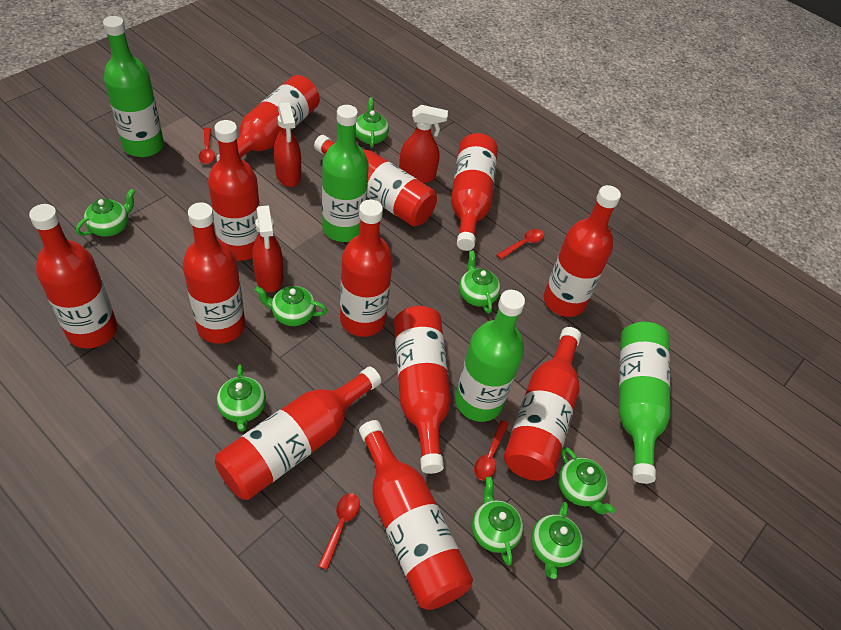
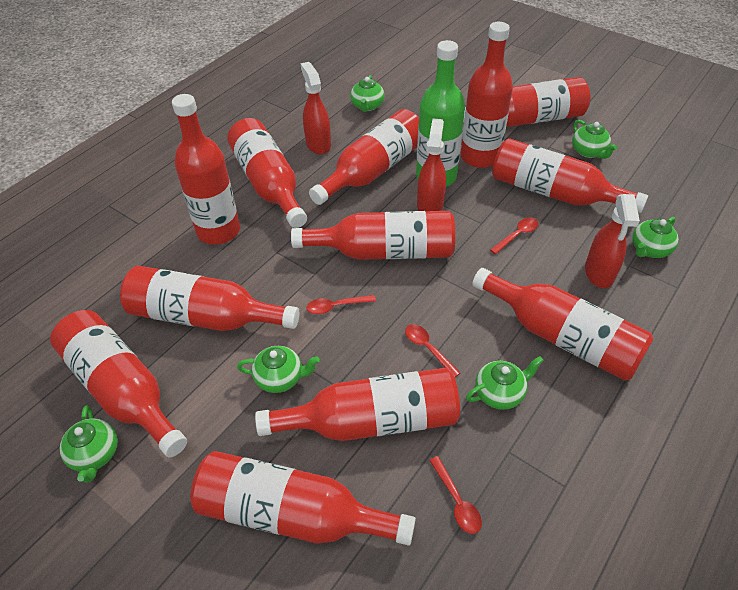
green bottle: [103,16,164,157] [322,105,369,242] [455,290,525,422] [619,322,671,484] = 4 -> [416,40,465,187] = 1
green teapot: [76,189,136,237] [217,365,266,431] [255,286,327,326] [356,97,389,148] [459,250,500,313] [472,477,523,566] [531,502,583,579] [559,447,615,514] = 8 -> [60,405,118,483] [237,346,320,393] [350,75,385,112] [466,356,544,410] [572,120,618,159] [633,217,679,258] = 6

